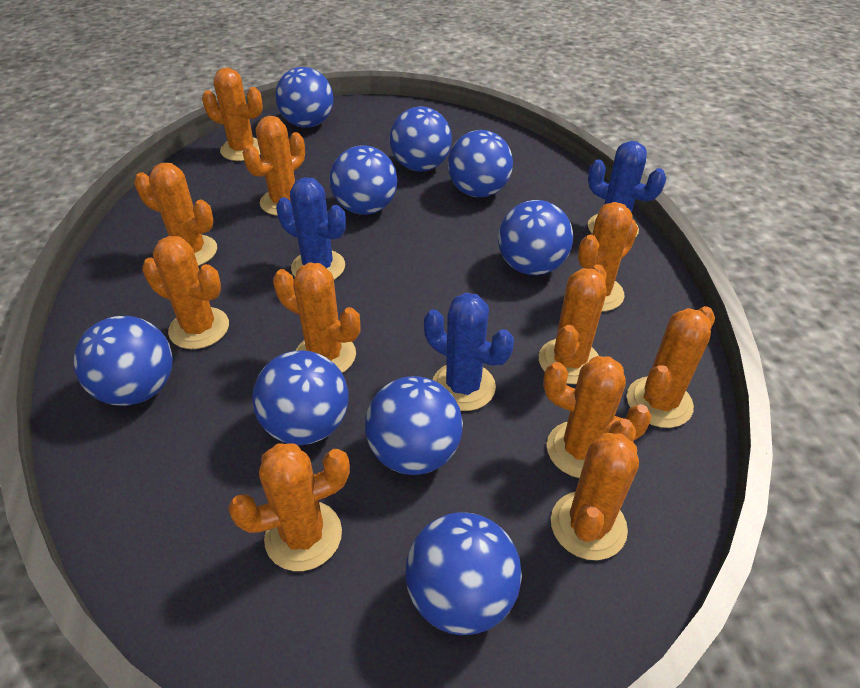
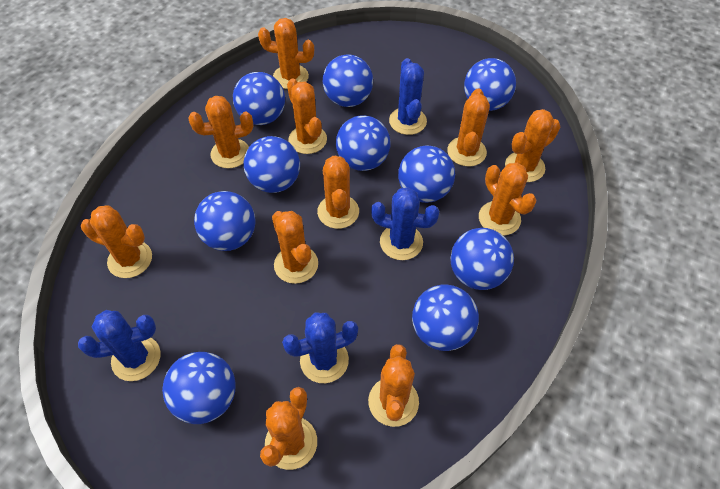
blue ball: [73,316,173,406] [252,350,349,445] [275,67,333,128] [330,145,397,215] [365,376,463,475] [390,106,452,171] [405,512,522,635] [448,130,513,197] [498,200,573,275] = 9 -> [162,352,235,424] [194,191,255,251] [233,72,285,125] [243,136,300,193] [323,54,373,107] [336,115,390,171] [398,145,455,203] [412,285,479,351] [450,228,514,290] [464,58,516,111] = 10
blue cactus: [276,177,346,280] [424,293,514,411] [588,141,667,238] = 3 -> [78,310,161,381] [282,312,358,383] [371,187,440,260] [389,58,427,135] = 4

